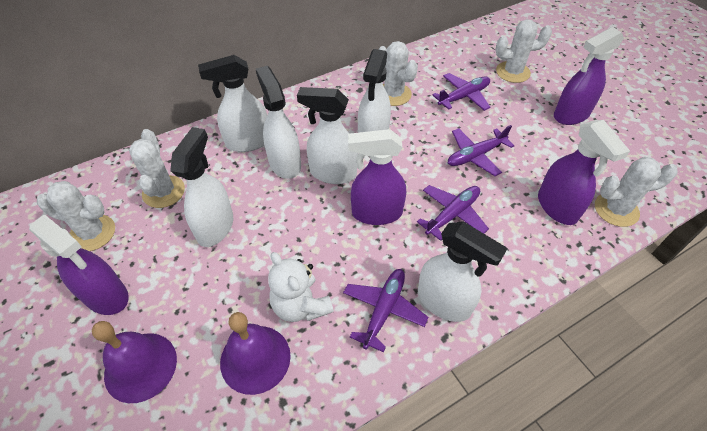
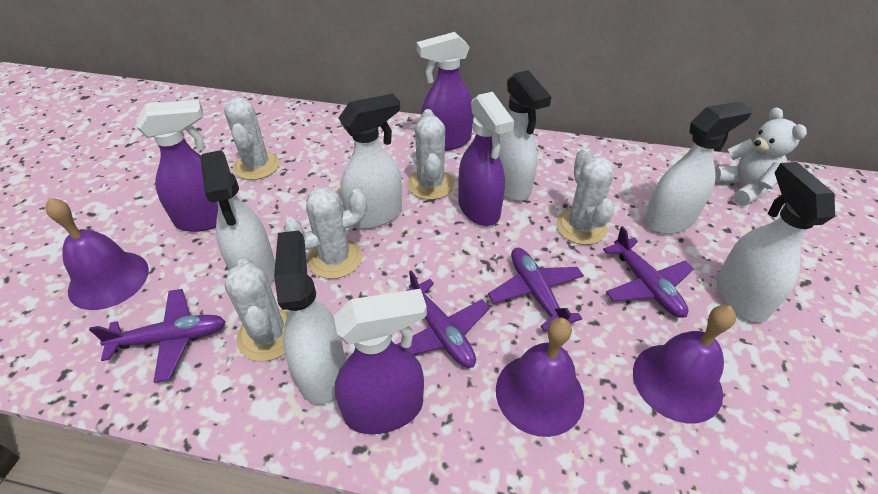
purple bell: [92,321,177,403] [220,312,291,395] = 2 -> [45,198,149,310] [496,317,584,437] [633,305,736,423] = 3

